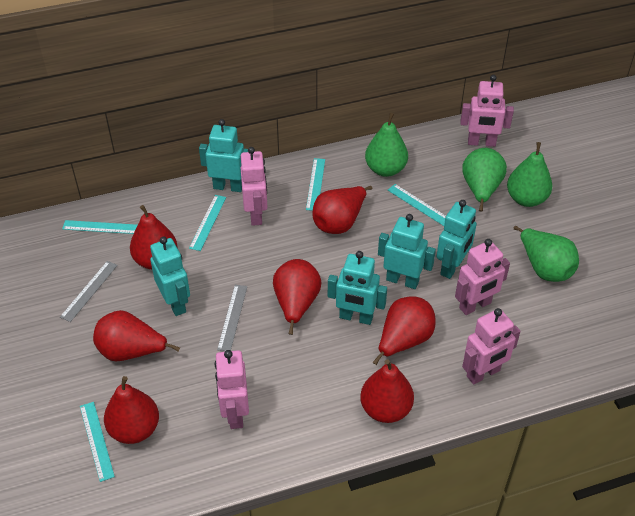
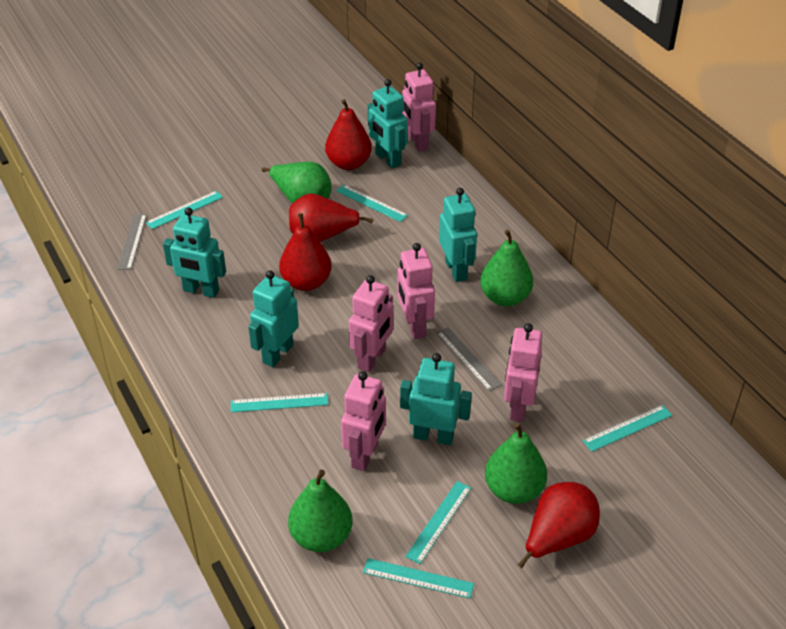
red pear: [93,310,180,361] [104,376,159,444] [130,205,177,269] [273,259,322,335] [312,186,372,234] [360,359,414,423] [373,297,436,365] = 7 -> [279,213,332,291] [289,194,374,242] [325,99,372,170] [517,482,600,568] = 4
turquoise ruler: [62,220,138,234] [80,402,115,482] [189,195,226,251] [306,158,325,211] [388,184,446,226] = 5 -> [146,191,223,229] [231,393,328,412] [336,185,408,222] [363,558,474,598] [405,481,471,564] [583,405,672,452] = 6

